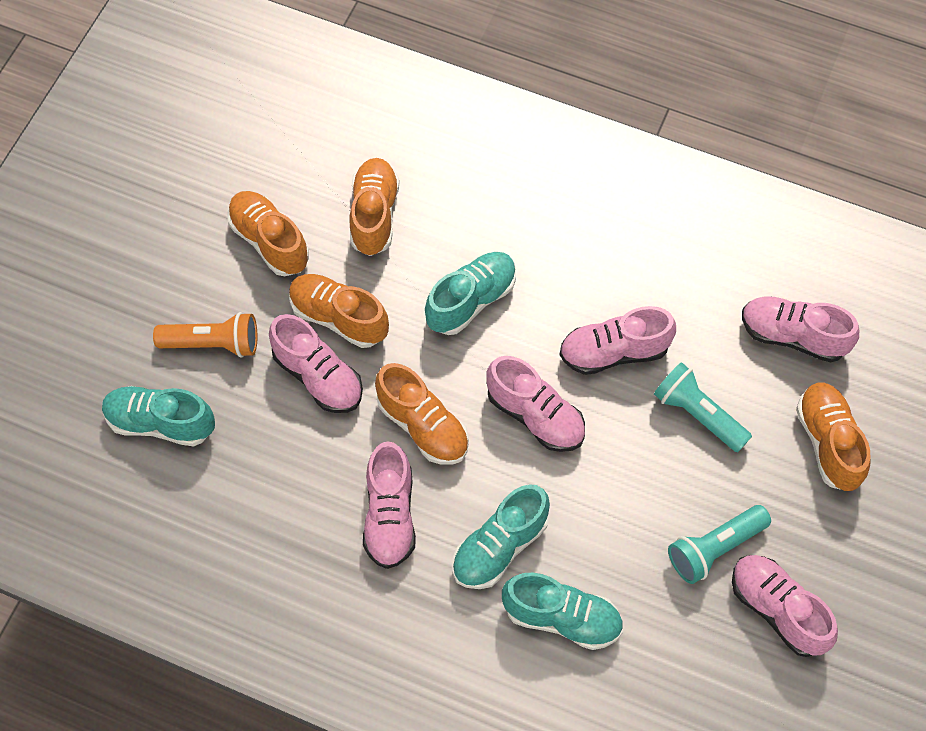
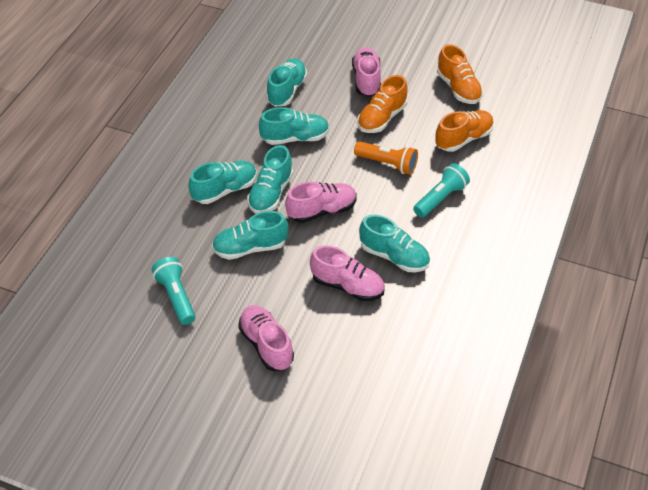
orange shoe: [227,191,309,276] [289,274,389,348] [349,158,399,256] [375,363,469,465] [796,383,870,491] = 5 -> [357,75,407,133] [435,110,494,152] [437,44,483,104] = 3
pink shoe: [269,314,363,413] [363,441,416,569] [486,356,585,452] [560,306,676,375] [732,555,838,657] [742,296,859,362] = 6 -> [238,305,294,371] [285,181,357,223] [310,245,385,301] [352,47,381,97] = 4
turquoise shoe: [102,386,215,447] [425,252,516,335] [452,484,550,589] [502,573,623,650] = 4 -> [188,161,257,204] [212,211,288,260] [247,145,293,214] [259,107,329,145] [266,58,307,107] [359,214,430,272] = 6

